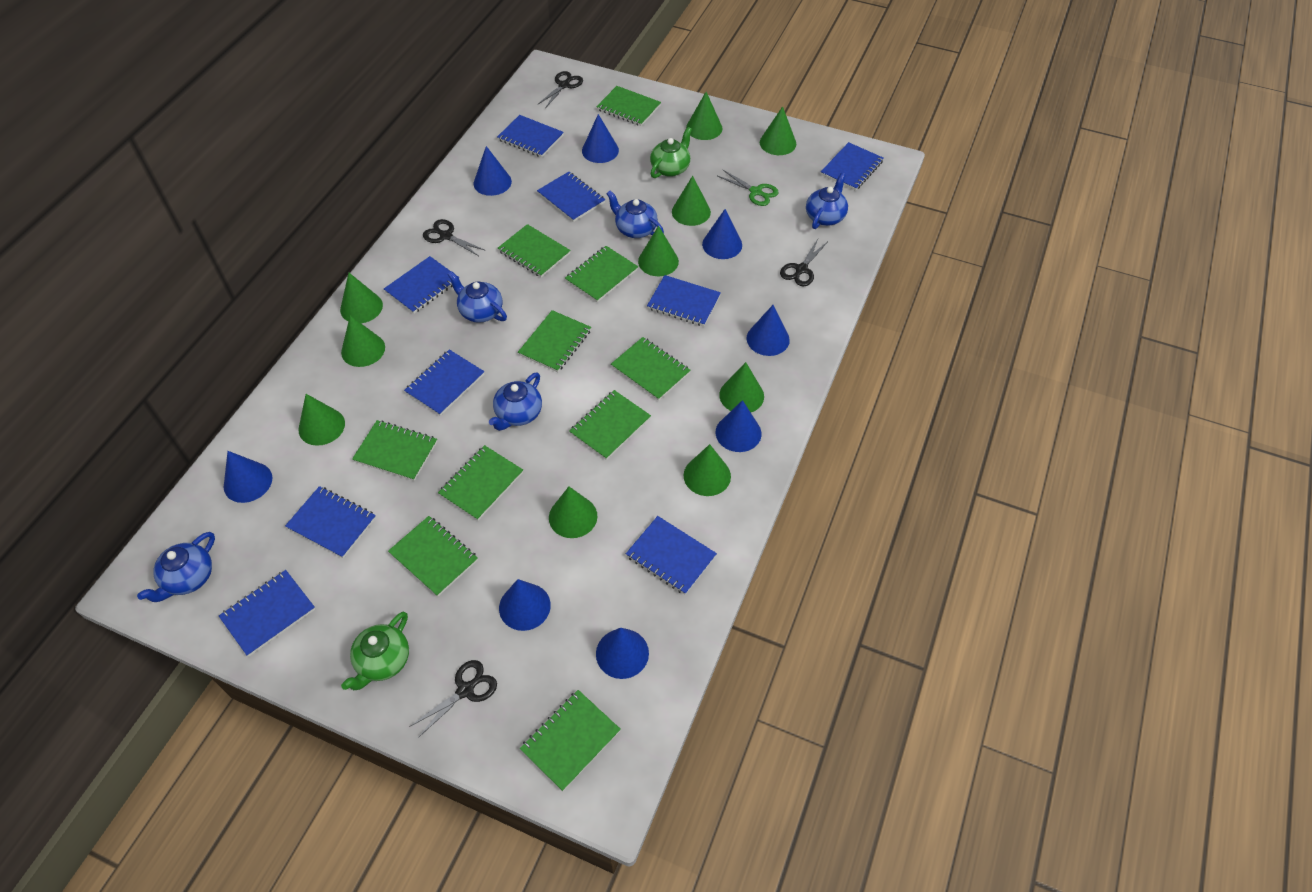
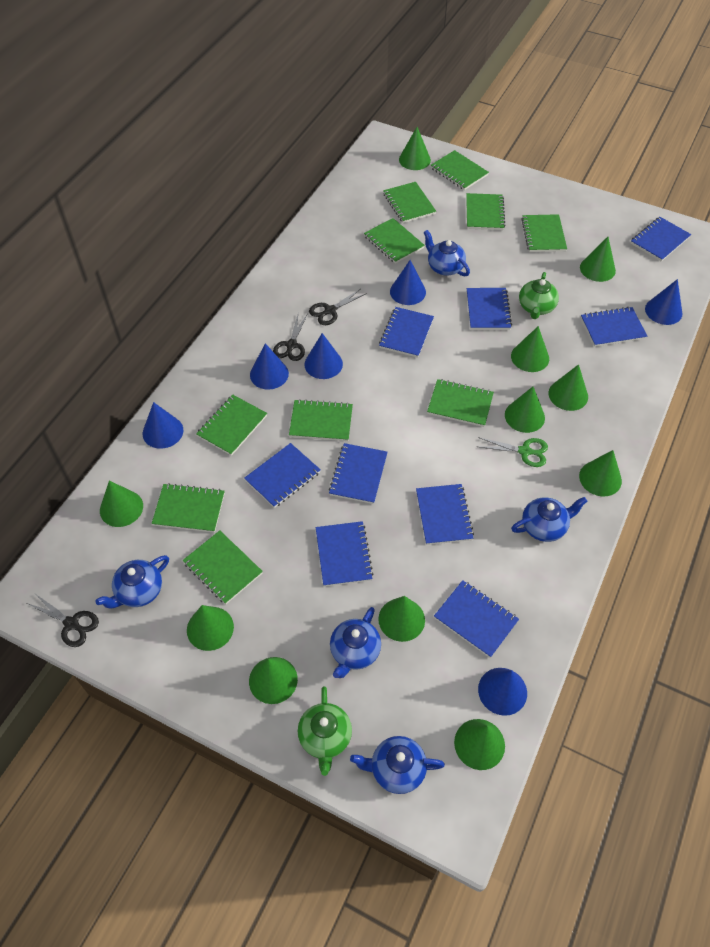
black scissors: [409,660,497,738] [423,219,486,256] [537,71,583,108] [780,239,827,286] = 4 -> [27,594,99,647] [273,313,308,361] [309,289,367,325] = 3
blue cone: [224,451,272,503] [474,146,512,196] [499,579,551,631] [582,114,619,163] [596,628,649,679] [702,209,742,259] [716,400,761,452] [747,305,790,356] = 8 -> [143,402,183,449] [250,343,289,389] [304,333,343,379] [390,260,426,305] [478,668,527,716] [645,279,683,325] = 6
green cone: [298,394,345,446] [340,273,383,323] [341,316,385,367] [549,487,597,538] [638,226,679,276] [672,176,711,226] [684,444,731,496] [686,92,722,140] [719,362,764,412] [760,106,796,155] = 10 -> [100,481,143,527] [187,605,234,651] [249,657,298,704] [378,596,425,642] [399,127,431,170] [454,719,505,770] [505,387,545,433] [511,326,549,372] [549,364,588,411] [579,450,622,496] [580,237,616,282] = 11

